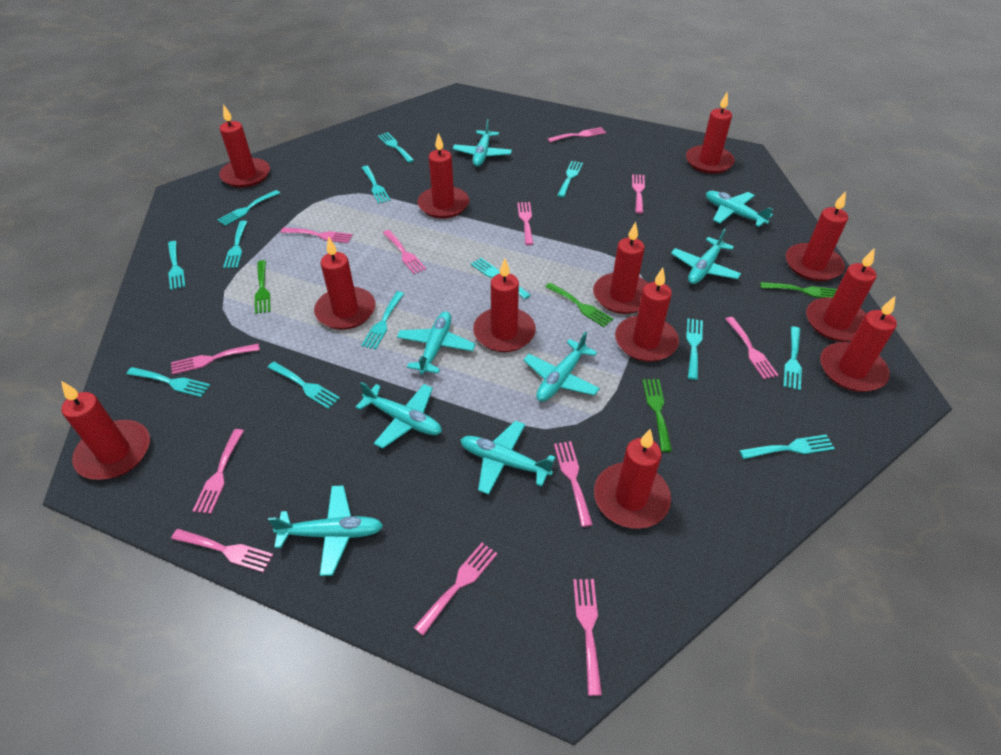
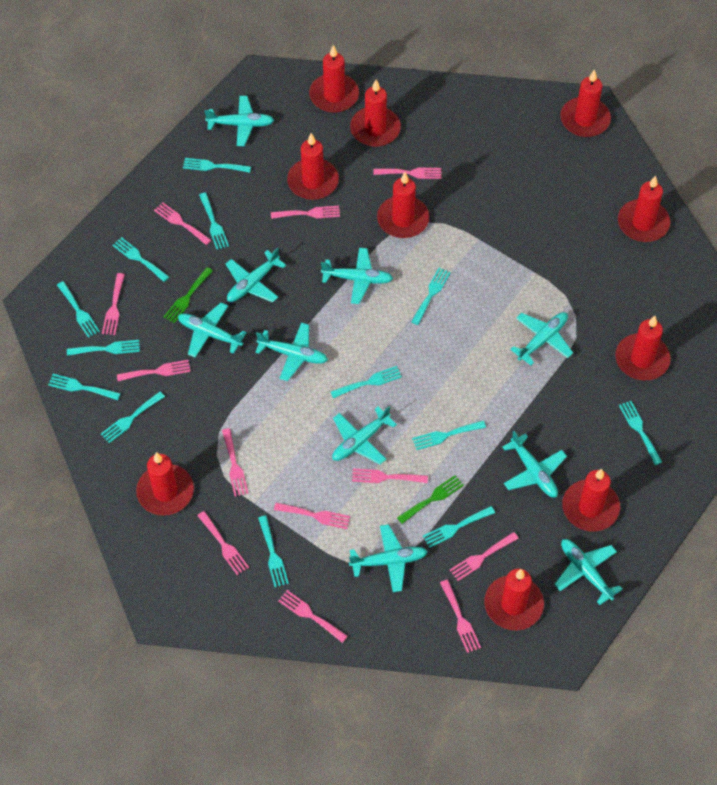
green fork: [255,260,271,314] [545,282,613,327] [643,379,672,452] [760,282,837,298] = 4 -> [164,267,213,323] [397,475,464,524] = 2
red candle: [61,381,150,480] [219,104,270,188] [314,236,376,330] [418,133,469,219] [473,259,536,352] [593,222,648,314] [594,429,671,529] [615,268,679,362] [686,92,735,174] [786,191,848,281] [806,248,877,342] [820,296,897,392] = 12 -> [136,452,194,516] [287,133,339,200] [309,45,359,113] [350,80,401,147] [377,172,429,238] [484,568,544,631] [560,69,611,137] [562,469,620,531] [615,316,671,380] [618,175,670,242] = 10
turquoise plane: [268,485,383,576] [356,382,442,449] [397,311,475,375] [453,119,512,167] [460,421,555,495] [523,331,600,402] [671,228,741,284] [706,191,773,227] = 8 -> [178,303,247,358] [204,96,274,146] [226,248,286,303] [255,323,328,381] [321,248,393,304] [332,406,397,464] [349,524,428,592] [502,431,567,498] [510,312,573,365] [554,539,623,605] = 10

